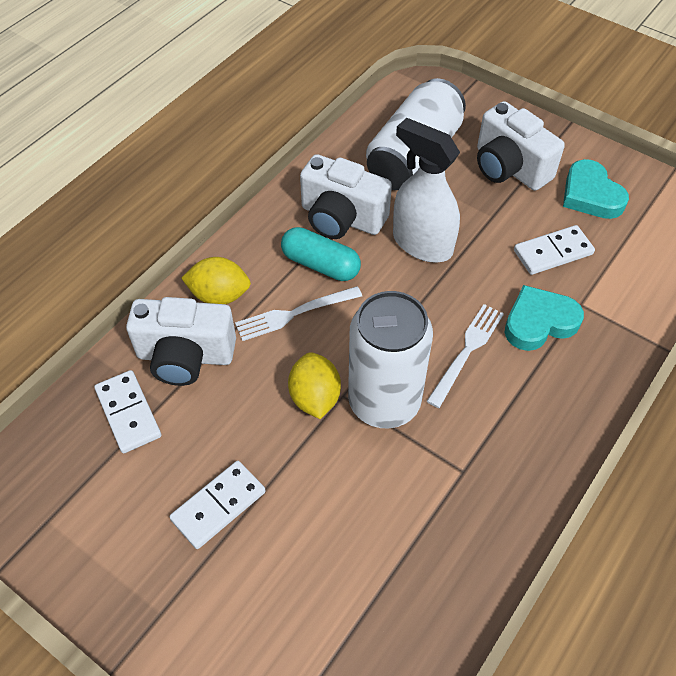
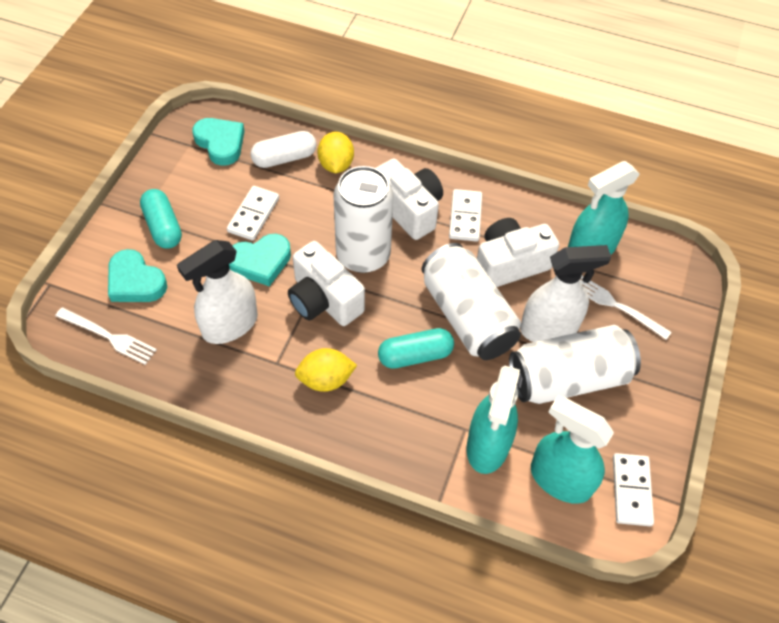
turquoise capsule: [281,227,361,281] = 1 -> [140,189,182,249] [378,328,454,369] = 2
turquoise heart: [505,285,584,351] [563,159,629,219] = 2 -> [108,249,167,302] [192,118,245,166] [229,234,291,286] = 3
turquoise spray bottle: none = 0 -> [467,365,520,474] [531,395,614,504] [568,161,640,255] = 3
white can: [348,291,433,428] [366,78,466,190] = 2 -> [333,166,394,273] [422,243,521,360] [509,325,641,404] = 3
white capsule: none = 0 -> [250,131,317,168] = 1
white spray bottle: [393,118,460,262] = 1 -> [177,240,258,344] [520,245,611,342] = 2

